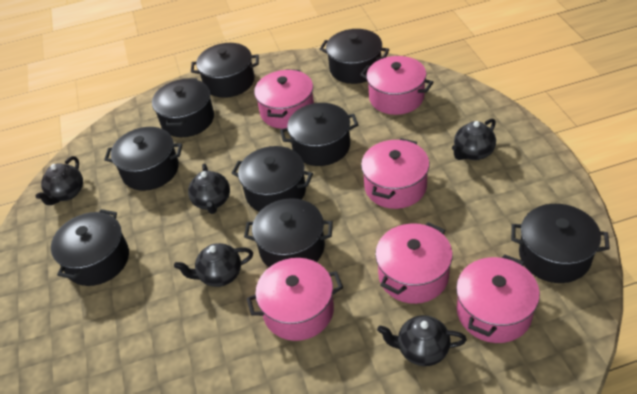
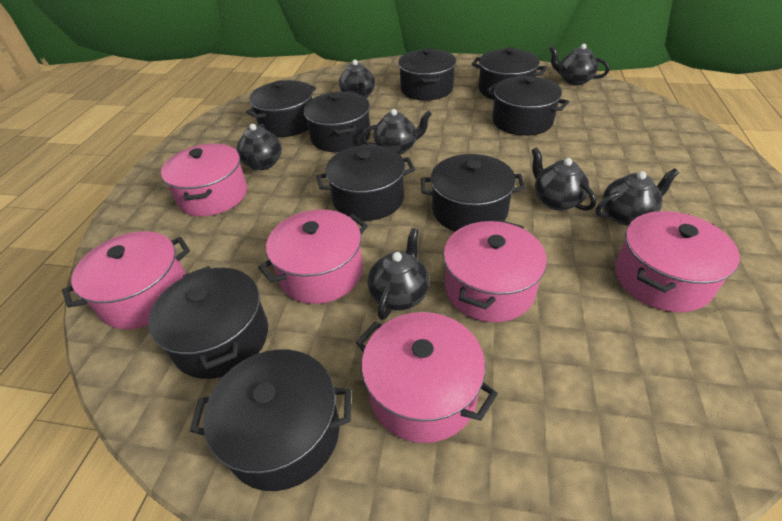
black teapot: [36,156,83,205] [174,243,253,287] [188,164,230,214] [377,315,467,366] [452,119,496,160] = 5 -> [237,124,282,170] [339,60,375,98] [361,109,432,155] [368,228,430,320] [531,147,596,211] [549,44,610,85] [596,168,679,226] = 7

